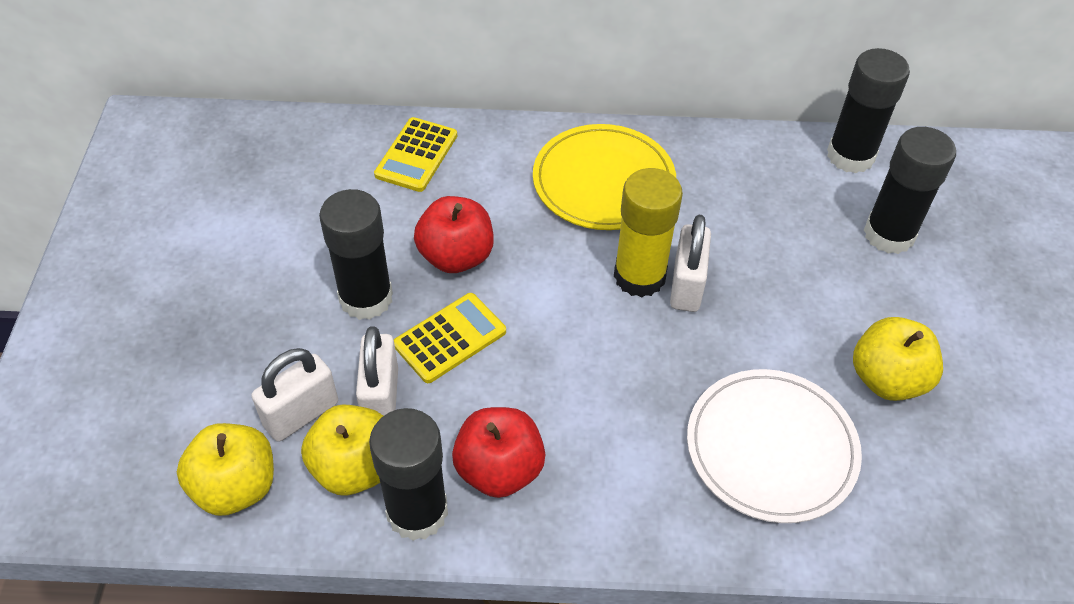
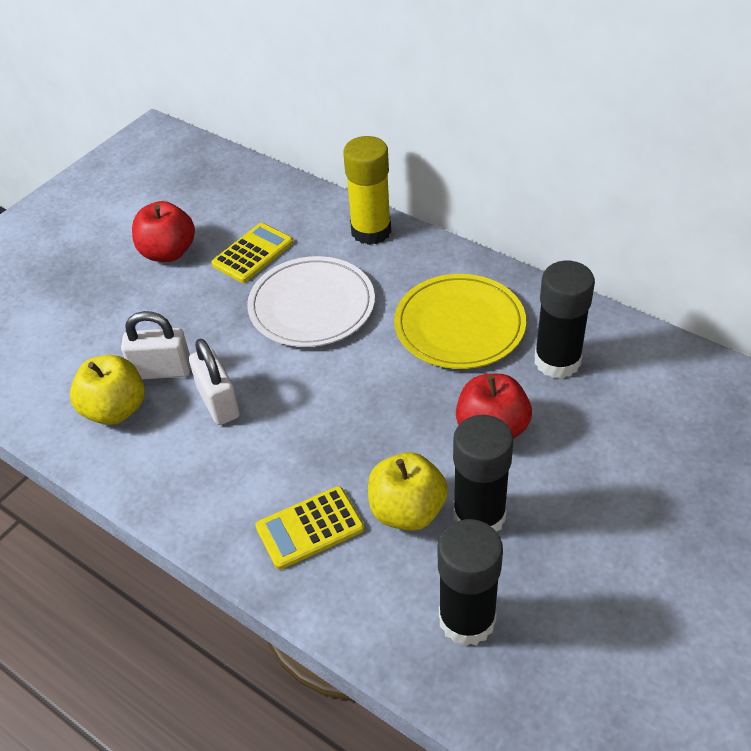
black glue stick: [319,189,393,320] [369,408,448,541] [827,48,910,174] [864,127,956,254] = 4 -> [438,519,503,646] [453,415,514,531] [534,261,595,379] = 3
white padlock: [251,348,338,442] [356,327,398,416] [670,215,711,312] = 3 -> [121,311,191,379] [189,338,240,425] = 2
yellow apple: [177,423,274,516] [301,404,383,495] [853,317,943,401] = 3 -> [70,355,145,425] [368,452,448,531] = 2

